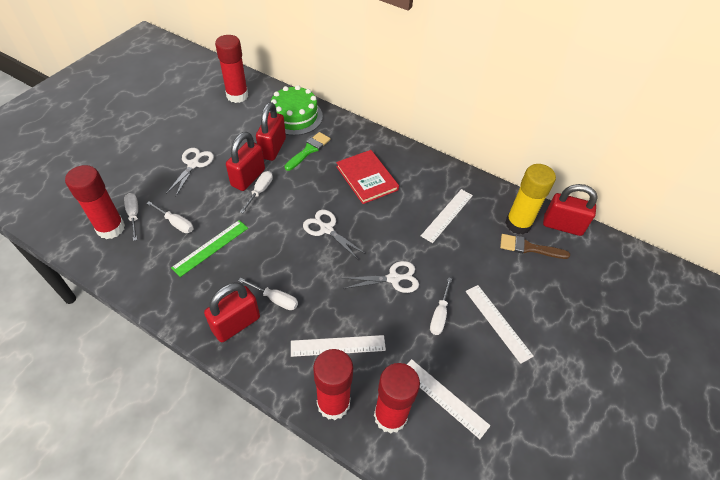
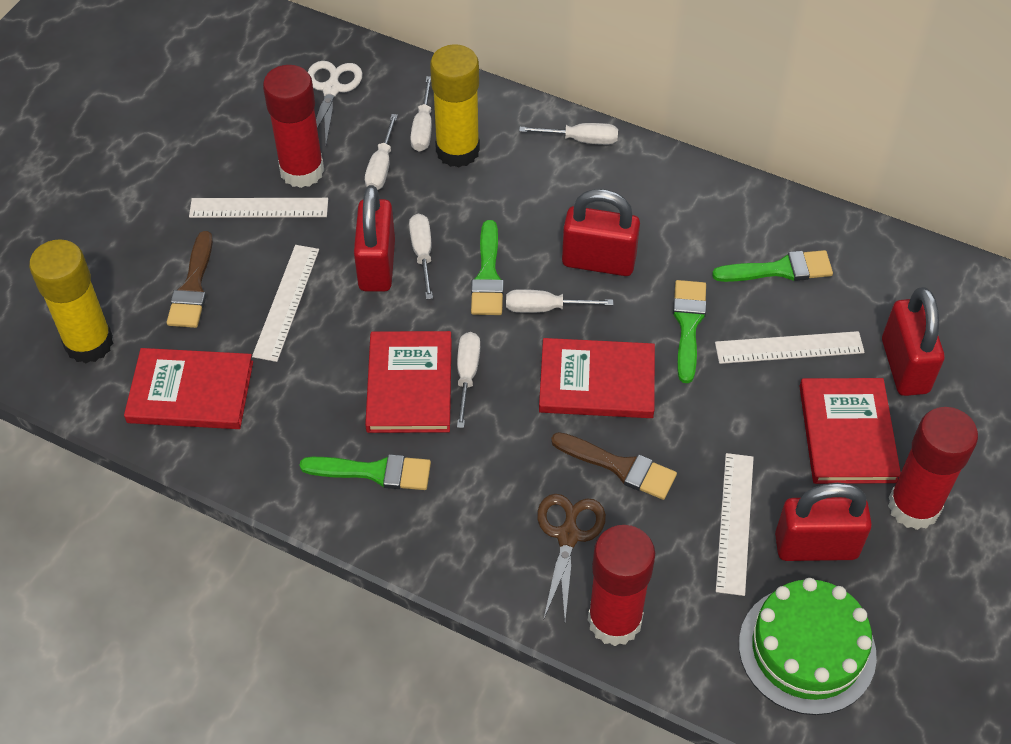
brown brush: [500,234,570,259] = 1 -> [167,231,213,328] [551,432,677,500] = 2
brown scissors: none = 0 -> [537,494,606,620] = 1
green brush: [285,132,331,171] = 1 -> [299,454,431,490] [471,220,504,315] [673,280,707,383] [712,250,833,282] = 4
green ruler: [171,220,248,277] = 1 -> none = 0
red book: [336,150,399,204] = 1 -> [124,348,253,429] [365,331,452,433] [539,338,655,418] [799,378,901,484] = 4
red glue stick: [65,165,125,239] [215,35,248,103] [313,349,353,420] [374,363,420,434] = 4 -> [263,65,324,188] [588,525,655,646] [888,407,978,530] = 3
white scissors: [166,148,214,197] [303,210,366,259] [341,261,419,293] = 3 -> [308,61,363,144] = 1
white screwdriver: [124,193,138,241] [146,201,194,233] [238,278,298,310] [240,171,273,213] [430,277,452,335] = 5 -> [365,114,398,190] [409,214,433,300] [410,76,432,152] [457,332,480,428] [506,289,613,313] [519,123,618,145] = 6
yellow glue stick: [505,164,556,234] = 1 -> [29,239,113,363] [430,44,480,168] = 2

